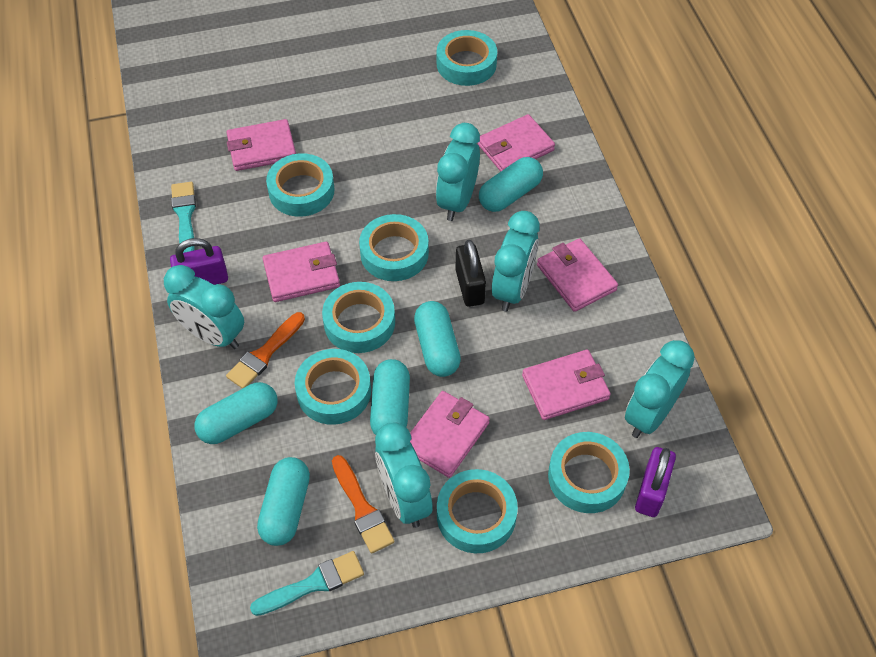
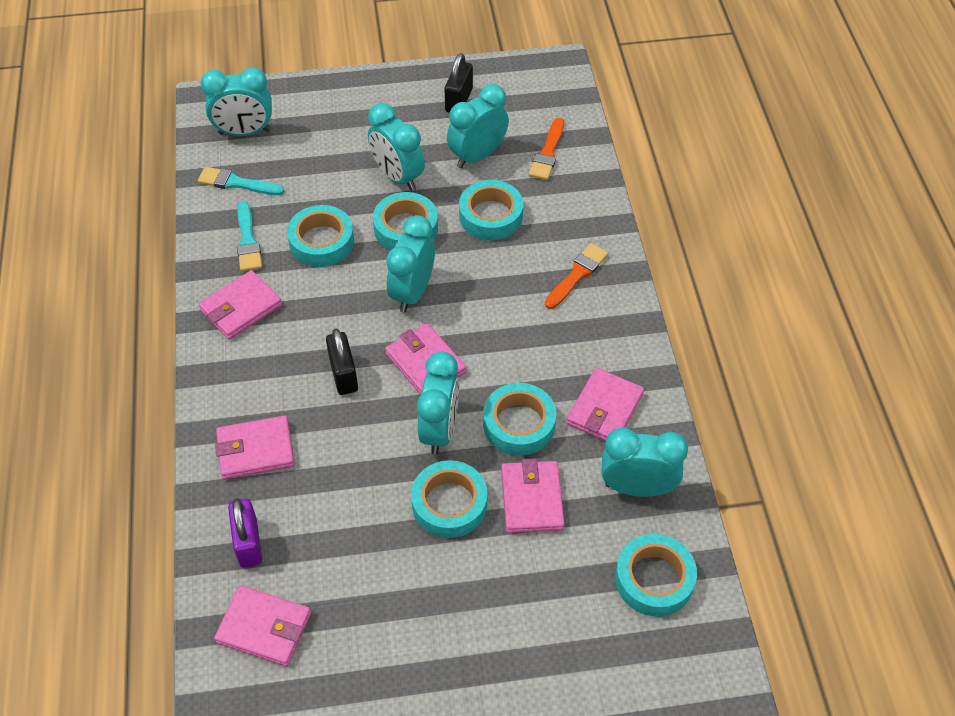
black padlock: [455,240,486,307] = 1 -> [326,329,358,395] [445,53,473,113] = 2
purple padlock: [170,238,228,285] [635,447,676,517] = 2 -> [228,498,262,568] = 1
turquoise capsule: [194,382,278,444] [257,457,310,546] [370,359,410,435] [414,301,461,377] [479,157,543,212] = 5 -> none = 0
turquoise clock: [164,265,244,349] [375,423,433,528] [436,123,480,221] [492,211,540,312] [625,340,695,438] = 5 -> [200,67,272,136] [368,103,425,191] [386,215,435,313] [417,351,459,455] [447,84,509,168] [602,428,688,497] = 6
turquoise tape: [266,153,334,217] [295,349,371,425] [322,282,395,353] [359,214,429,281] [437,30,497,86] [437,469,518,553] [548,432,630,513] = 7 -> [287,205,354,267] [373,192,438,251] [411,460,487,538] [459,180,523,240] [483,383,556,455] [615,534,697,616] = 6

